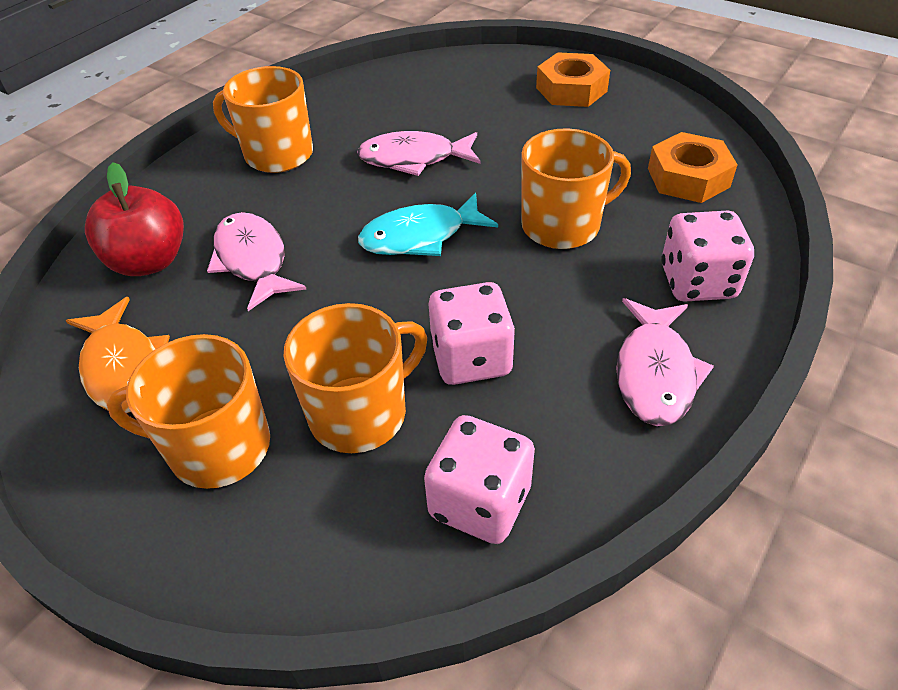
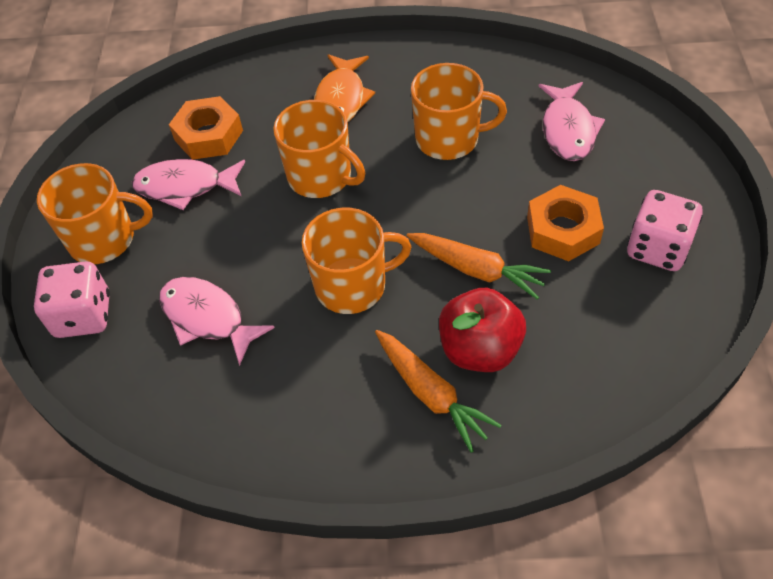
orange carrot: none = 0 -> [375,330,501,453] [407,233,551,300] = 2
pink dice: [424,415,535,544] [429,282,516,385] [661,211,754,301] = 3 -> [34,261,110,338] [627,190,703,271] = 2
turquoise fish: [358,193,498,256] = 1 -> none = 0

